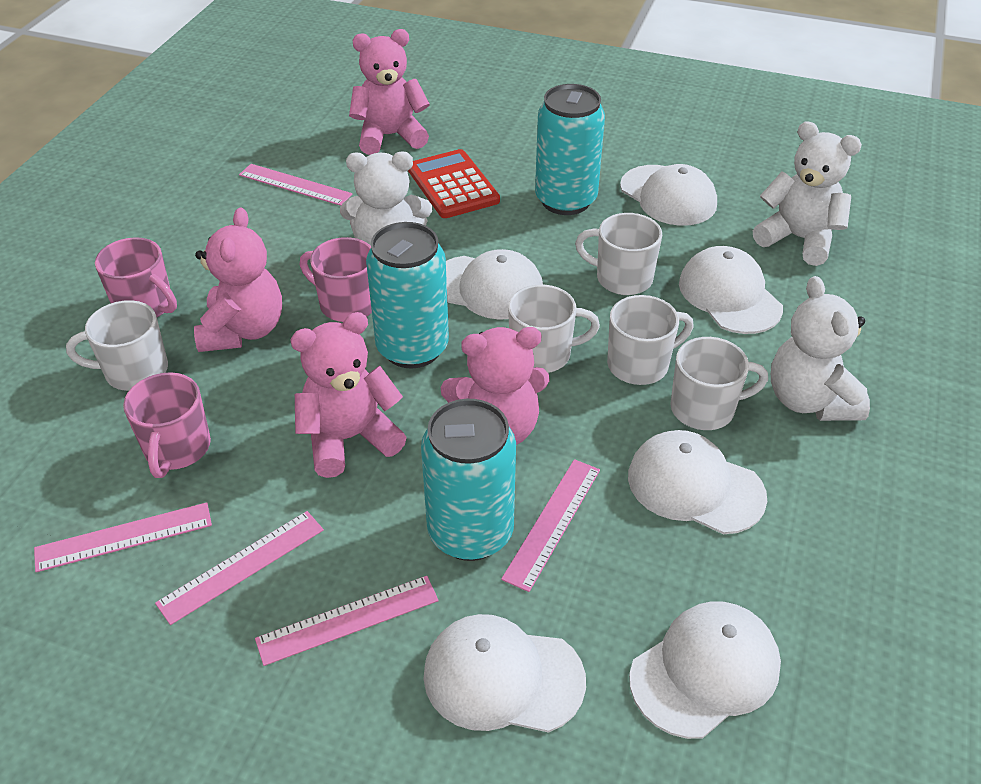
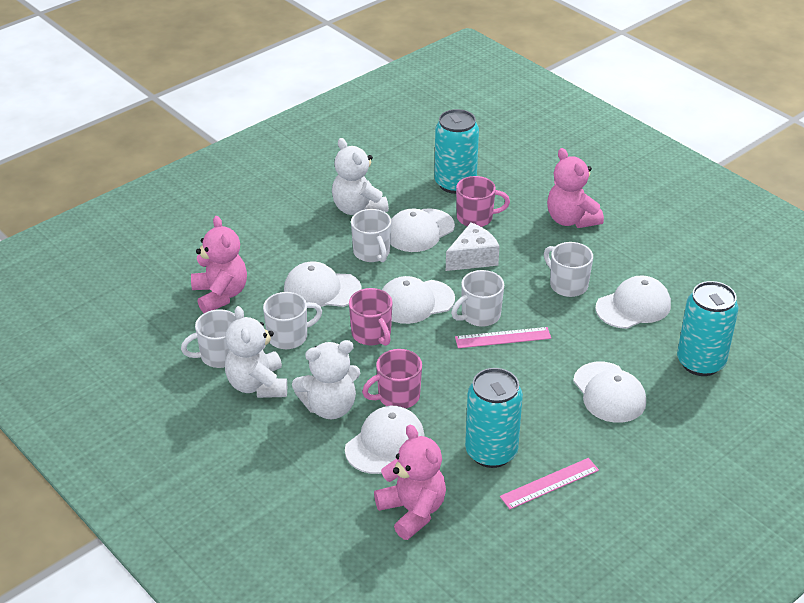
pink ruler: [34,502,212,572] [155,511,324,625] [239,164,352,206] [255,576,439,666] [501,459,600,592] = 5 -> [455,327,551,348] [500,458,599,509] = 2
pink teddy bear: [194,208,282,352] [290,312,407,478] [349,29,430,155] [441,327,550,445] = 4 -> [191,216,247,313] [374,425,446,540] [547,148,604,228] = 3
red calculator: [408,149,500,218] = 1 -> none = 0
white cheese: none = 0 -> [446,222,500,271] = 1

